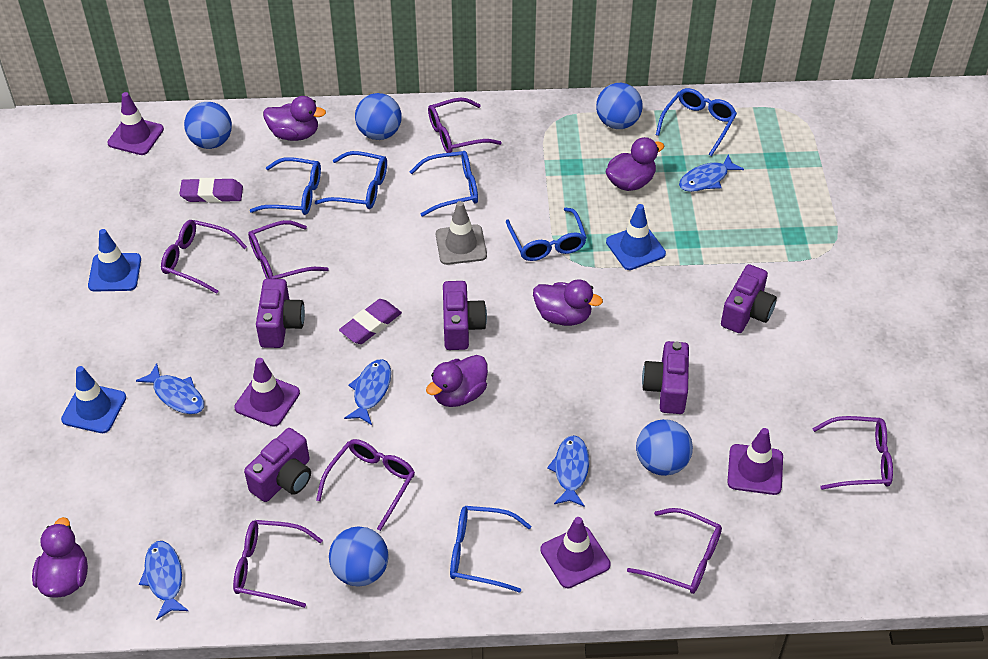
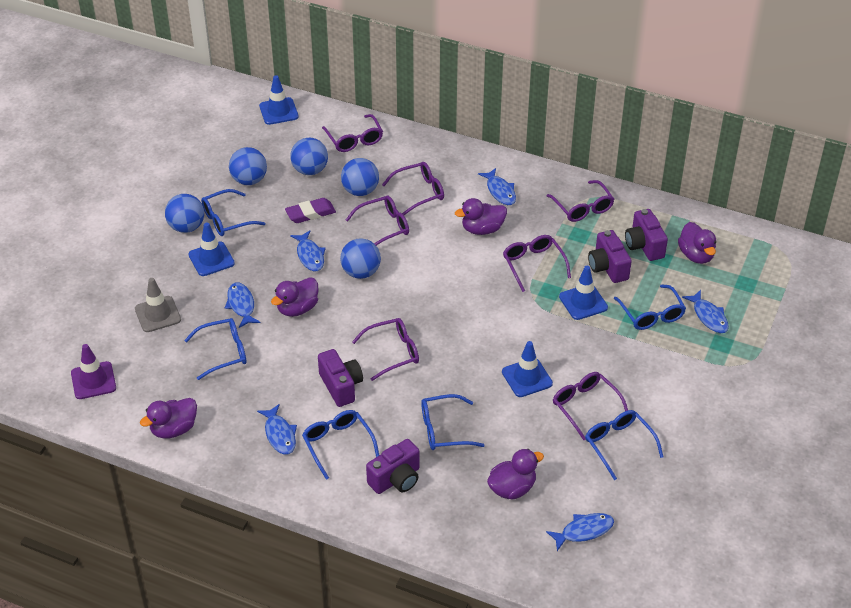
blue fish: [136,363,204,414] [139,541,188,620] [344,359,391,425] [547,435,589,507] [679,154,744,192] = 5 -> [225,283,260,328] [257,404,297,455] [290,231,326,271] [478,168,516,205] [546,513,614,551] [682,290,729,333] = 6
blue traffic cone: [61,366,126,433] [88,229,141,292] [606,204,666,270] = 3 -> [189,222,235,276] [259,75,299,125] [502,341,553,397] [559,266,608,320] = 4
purple camera: [244,428,311,502] [256,279,305,348] [443,281,487,350] [642,341,689,414] [721,264,777,333] = 5 -> [318,349,363,407] [366,439,420,494] [588,230,632,283] [625,209,668,261] = 4
purple eraser: [179,178,243,203] [339,299,402,344] = 2 -> [285,198,336,223] = 1
purple traffic cone: [107,92,164,155] [234,358,300,427] [540,517,611,588] [727,428,783,495] = 4 -> [71,344,116,399] = 1

